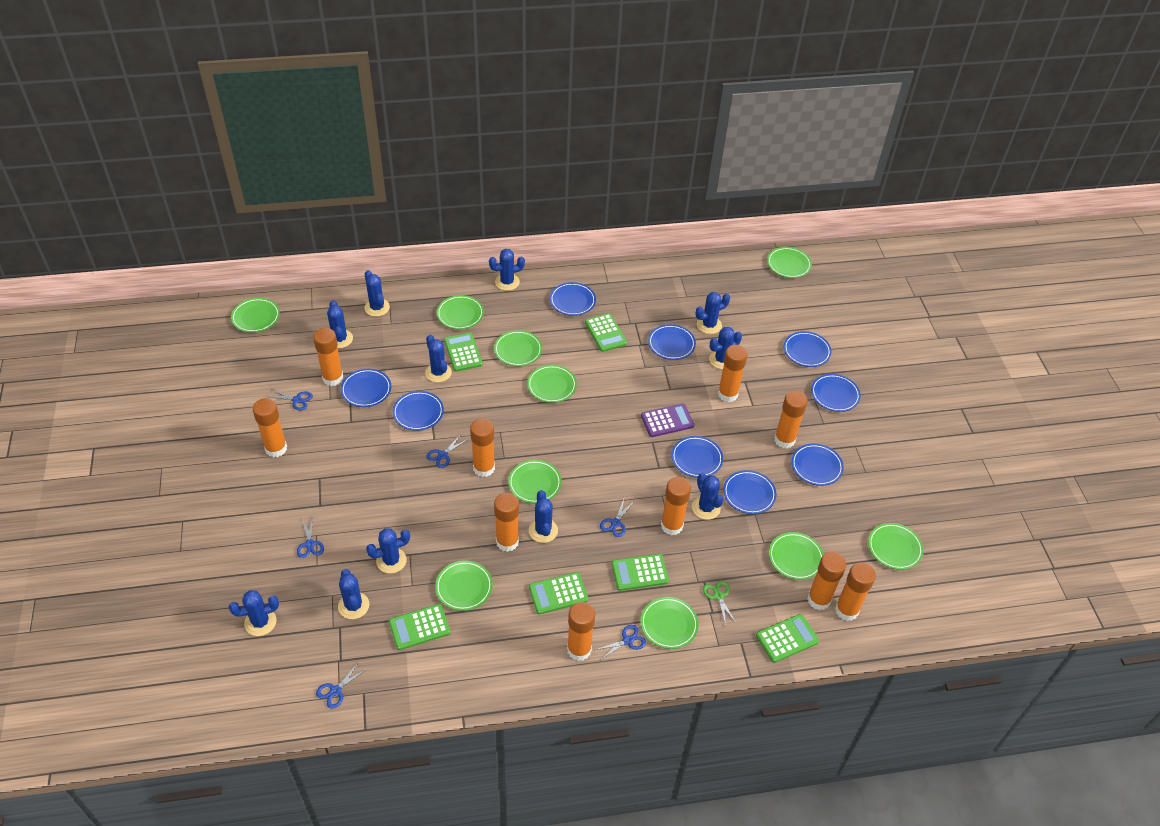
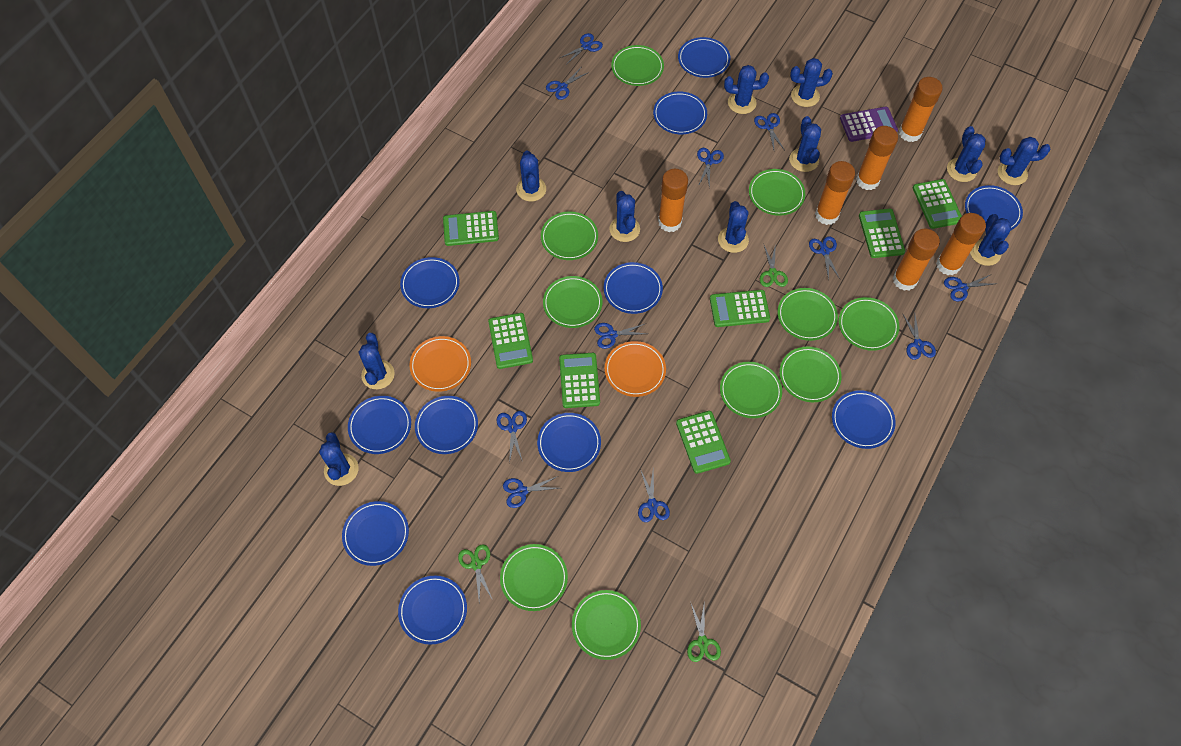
blue plate: [341,369,391,407] [392,391,444,431] [550,282,596,316] [648,324,696,360] [671,436,723,478] [723,470,777,514] [784,331,832,367] [791,444,844,486] [811,374,861,412] = 9 -> [342,501,409,566] [348,396,411,454] [398,576,467,645] [400,257,460,308] [415,396,478,454] [537,413,601,472] [604,262,663,314] [653,91,707,134] [678,37,730,78] [832,390,896,449] [965,185,1023,231] = 11
blue scissors: [270,389,313,410] [297,517,324,558] [316,662,367,709] [426,434,468,468] [595,625,646,659] [600,499,634,537] = 6 -> [497,411,527,463] [503,476,559,508] [546,68,589,100] [560,33,603,65] [594,323,647,349] [638,469,670,522] [697,148,724,188] [754,113,784,150] [809,236,840,281] [903,315,936,360] [944,275,994,301] = 11
green calculator: [389,604,451,650] [444,332,483,372] [529,572,588,614] [585,313,627,352] [612,554,669,591] [756,614,819,663] = 6 -> [443,211,499,246] [488,313,533,369] [559,353,600,408] [676,411,731,474] [710,290,770,327] [859,209,905,258] [913,179,962,229] = 7
green scissors: [703,581,737,626] = 1 -> [458,544,492,601] [687,601,721,662] [760,243,788,287] = 3
orange glue stick: [253,398,287,458] [313,328,343,386] [470,418,495,477] [494,493,519,552] [567,602,595,661] [661,477,691,535] [718,345,748,402] [774,391,808,448] [807,552,846,610] [835,562,876,621] = 10 -> [658,169,688,232] [815,161,855,225] [856,126,898,190] [893,228,940,291] [899,77,943,142] [936,213,986,275] = 6
orange plate: none = 0 -> [409,336,471,392] [605,341,666,397] = 2

